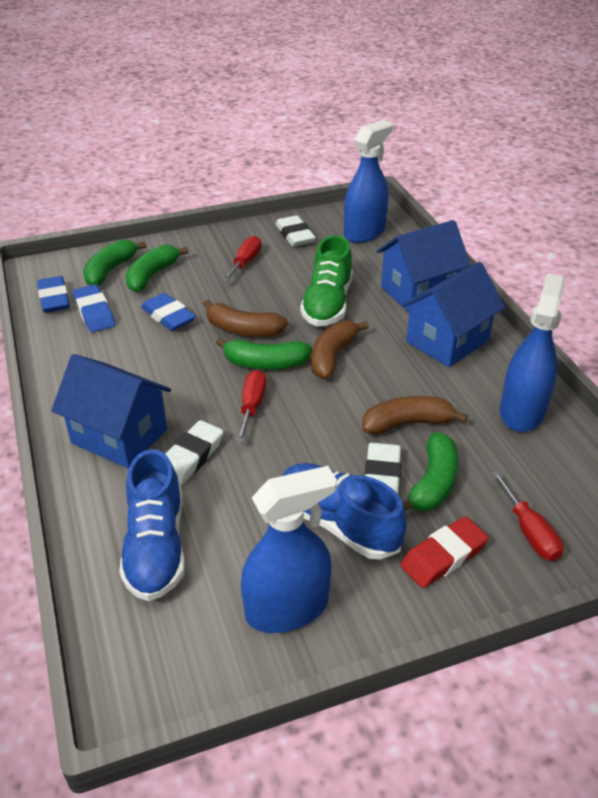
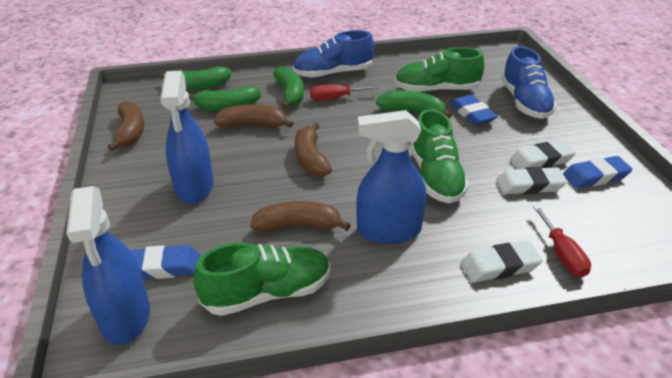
blue house: [51,354,171,468] [377,220,471,312] [401,262,505,367] = 3 -> none = 0
brown banana: [203,300,288,337] [311,321,369,379] [362,396,468,435] = 3 -> [108,101,144,151] [214,105,293,128] [250,201,351,232] [295,122,332,177] = 4
green shoe: [300,236,352,326] = 1 -> [194,242,330,316] [394,47,484,93] [410,109,469,203] = 3
red eraser: [400,516,489,588] = 1 -> none = 0
red screwdriver: [222,236,261,282] [237,370,266,442] [491,471,564,561] = 3 -> [310,84,379,100] [533,205,591,277] = 2

